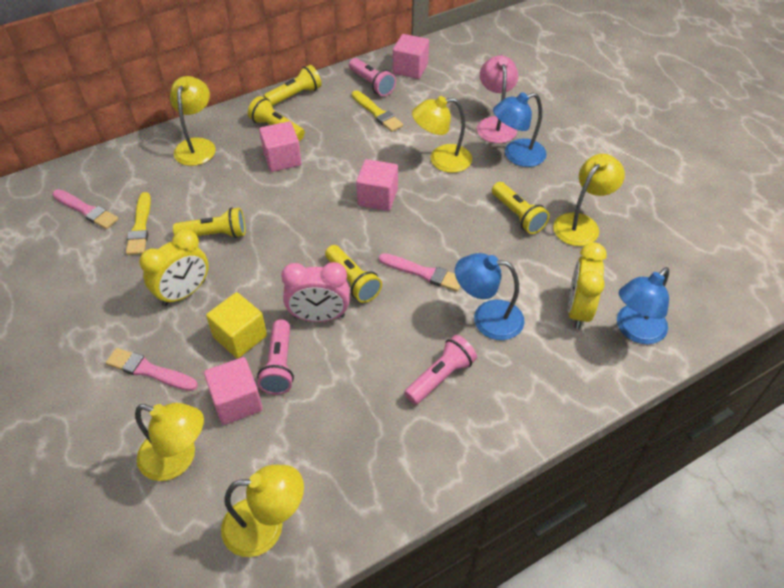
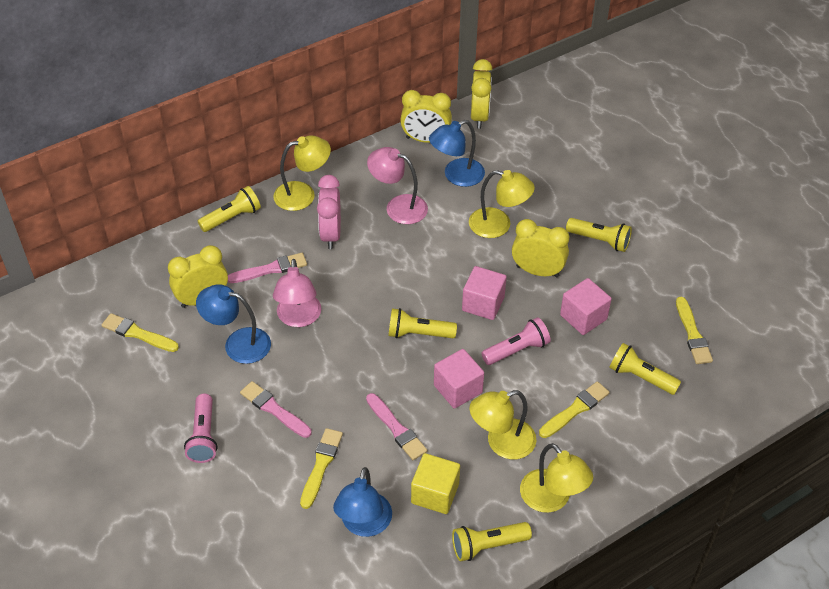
pink cube: [204,357,263,425] [259,121,302,172] [356,159,398,211] [393,34,429,79] = 4 -> [434,349,484,409] [462,266,507,320] [560,278,612,335] = 3
pink flashlight: [257,319,294,395] [349,58,396,96] [404,335,477,405] = 3 -> [184,394,217,463] [481,317,551,365] = 2
pink lamp: [477,55,518,143] = 1 -> [273,259,321,327] [367,147,428,224] = 2
yellow brush: [126,192,151,255] [352,90,403,132] = 2 -> [102,313,179,352] [300,428,343,509] [539,381,610,438] [676,297,713,364] = 4
yellow clock: [139,229,209,306] [568,242,607,329] = 2 -> [168,245,228,308] [400,90,452,143] [471,59,493,129] [512,219,569,278] = 4
yellow lamp: [135,403,204,481] [170,76,216,166] [221,465,304,557] [412,96,472,173] [553,154,625,246] = 5 -> [273,135,331,211] [469,170,535,238] [469,390,536,460] [520,443,593,513] = 4

